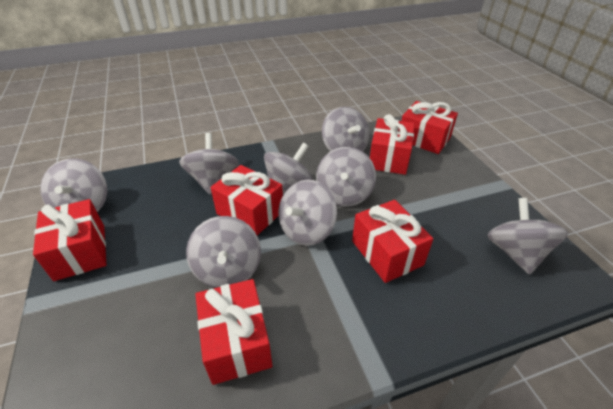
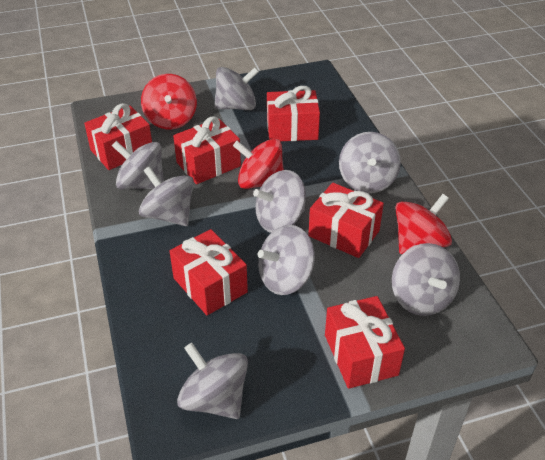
red spinning top: none = 0 -> [141,74,197,130] [233,139,284,189] [395,194,452,254] = 3

